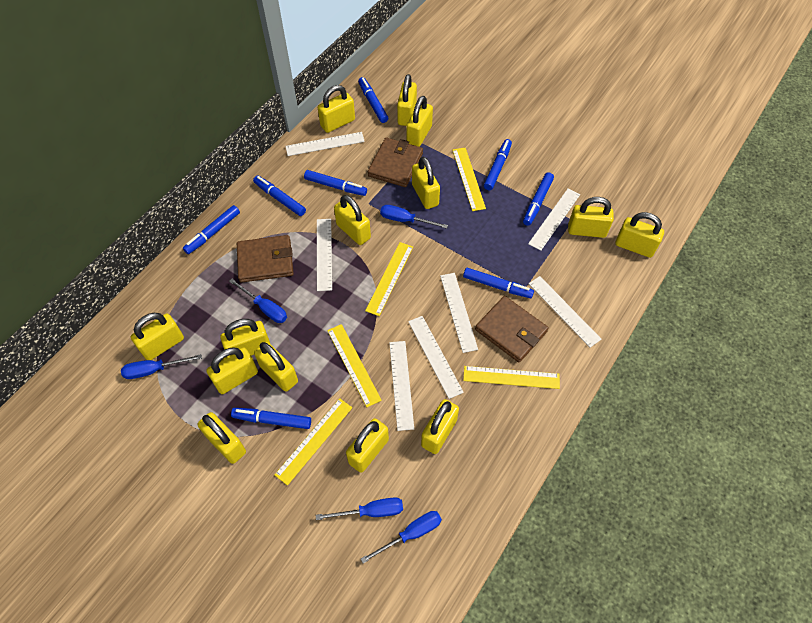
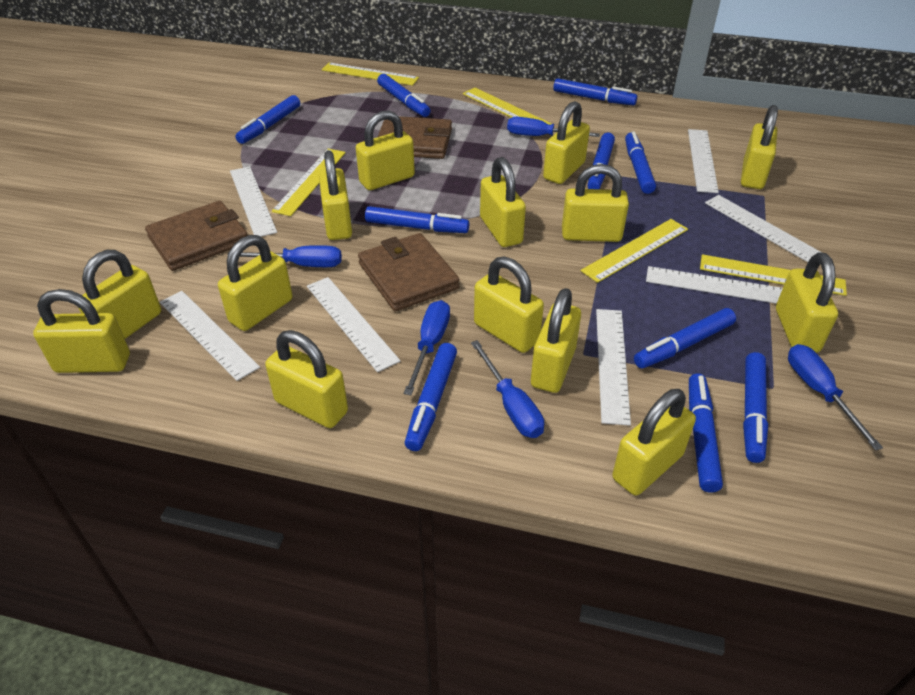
blue marker: [183,205,240,254] [231,408,311,429] [253,176,306,216] [304,170,367,196] [358,77,388,123] [463,268,534,298] [484,139,512,190] [523,172,554,226] = 8 -> [235,95,300,144] [365,206,469,233] [377,74,431,117] [405,343,457,451] [553,78,638,105] [588,133,615,189] [625,131,656,194] [634,308,736,368] [689,373,723,492] [743,352,768,463] = 10

